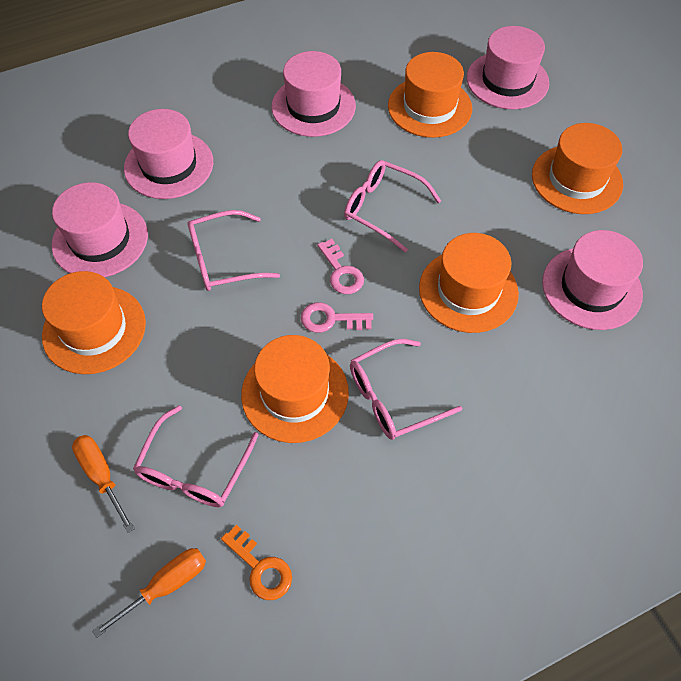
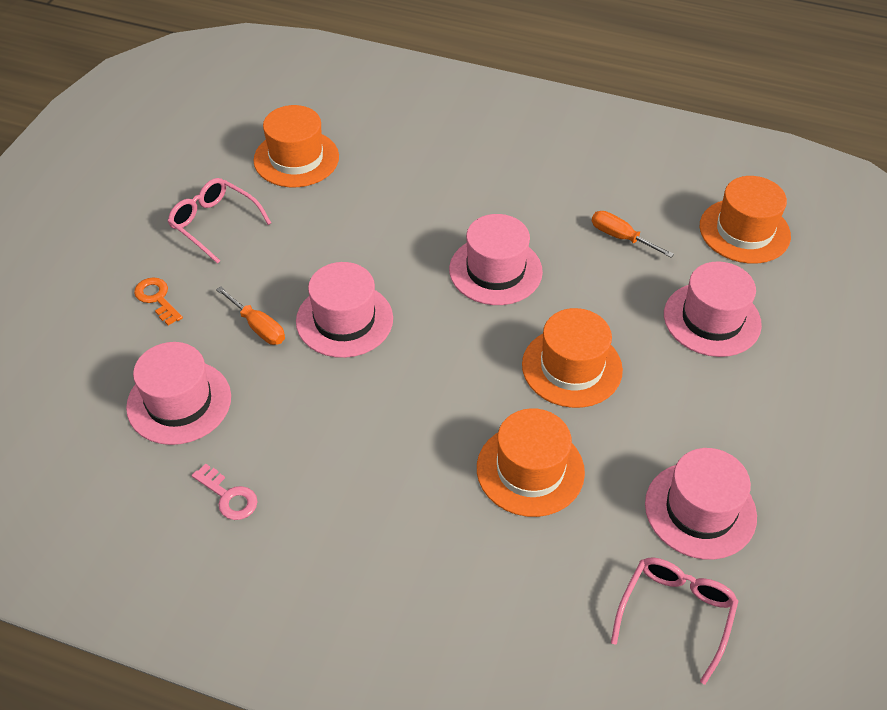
orange hat: [42,271,146,374] [241,335,349,443] [388,52,472,138] [419,233,519,333] [532,123,623,214] = 5 -> [253,105,339,187] [477,408,585,517] [522,308,623,408] [700,176,791,264] = 4
pink glasses: [133,406,258,507] [187,210,280,291] [344,160,441,252] [350,339,462,440] = 4 -> [168,178,271,264] [611,558,738,685] = 2
pink key: [301,302,373,333] [317,239,364,294] = 2 -> [192,463,258,520] = 1

